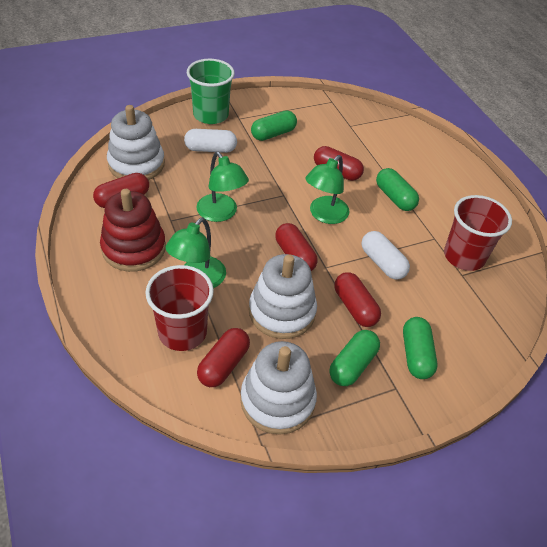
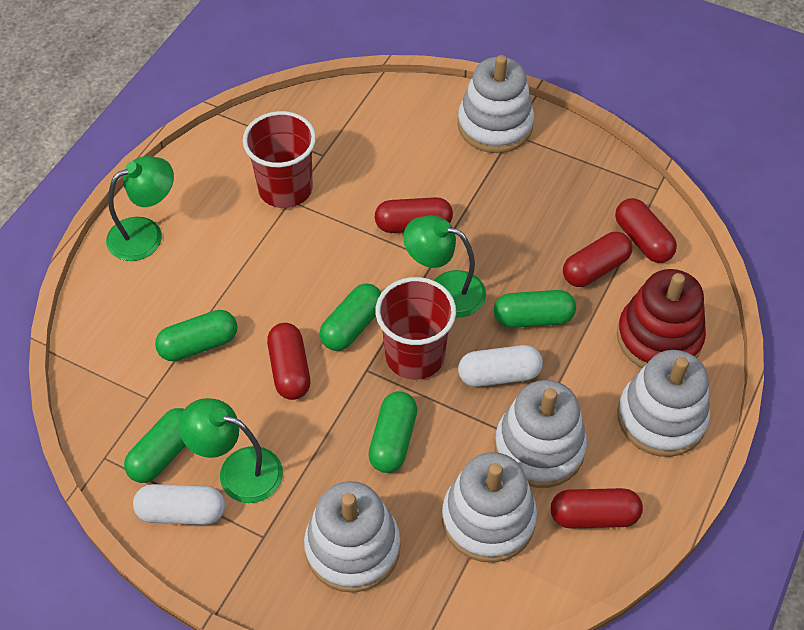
green capsule: [251,110,297,141] [329,330,380,386] [376,168,419,211] [403,317,437,379] = 4 -> [124,408,186,483] [155,310,238,361] [319,283,381,351] [368,391,417,473] [494,290,576,328] = 5
green cup: [187,59,235,124] = 1 -> none = 0
white stacking toy: [107,105,165,180] [240,341,317,435] [249,254,317,339] = 3 -> [304,481,400,593] [442,452,537,563] [458,55,534,153] [495,380,587,488] [617,350,710,457] = 5

